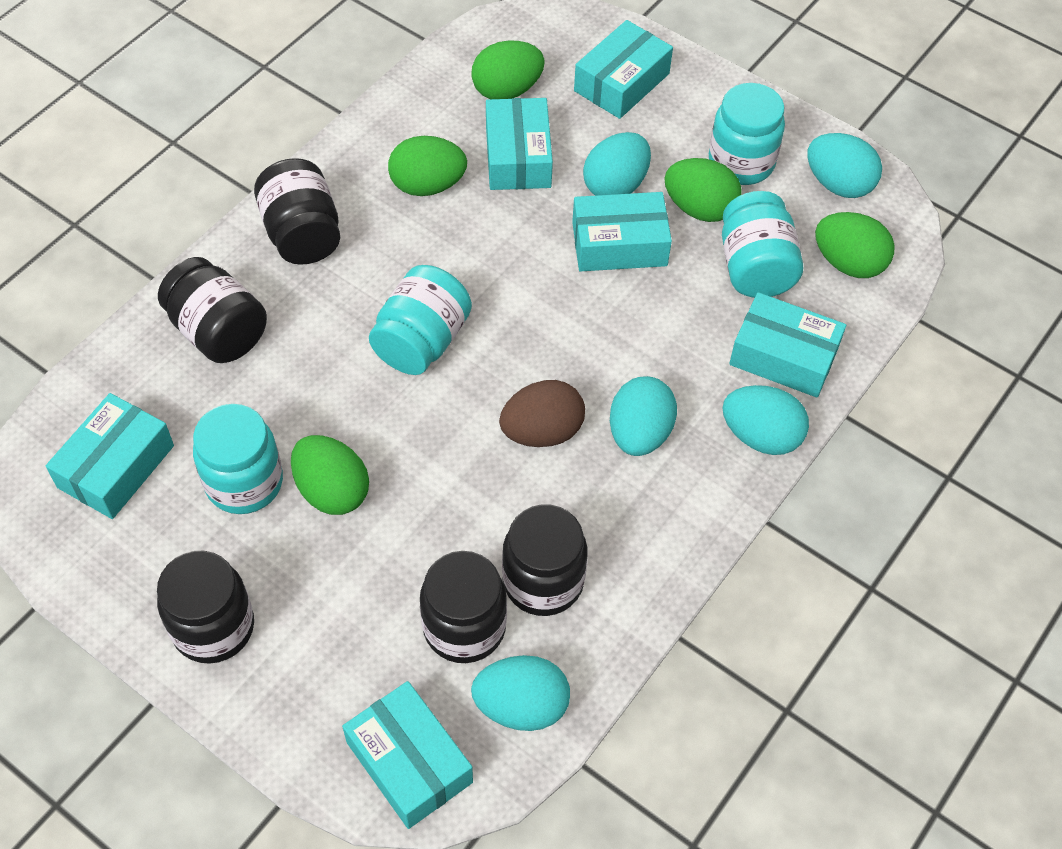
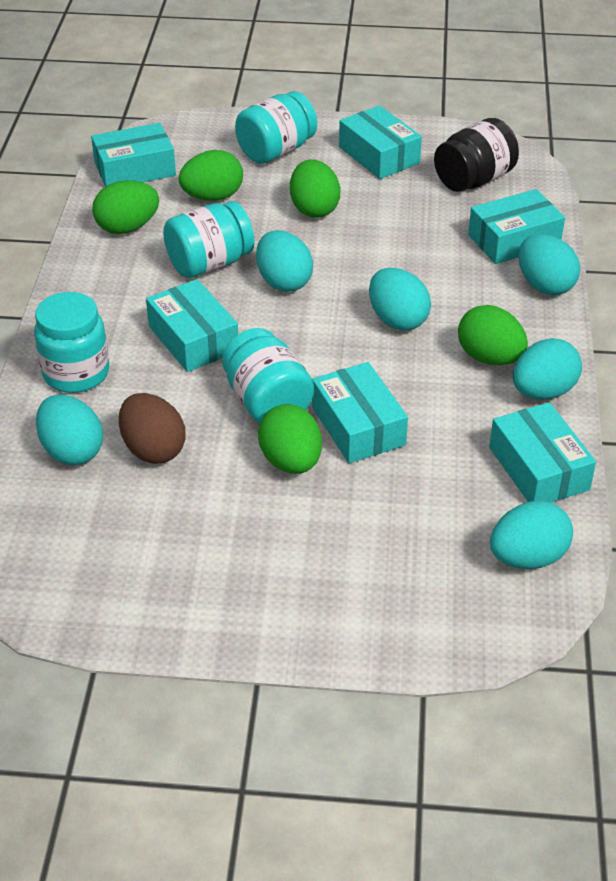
black jar: [157,551,254,664] [158,257,267,363] [254,158,340,265] [420,551,507,663] [502,504,588,616] = 5 -> [434,118,519,192] = 1
turquoise egg: [471,655,570,731] [583,132,651,196] [610,376,677,456] [722,385,809,455] [807,133,882,198] = 5 -> [36,395,103,465] [256,230,313,292] [369,268,431,331] [490,501,573,569] [513,338,582,400] [519,234,580,295] = 6

